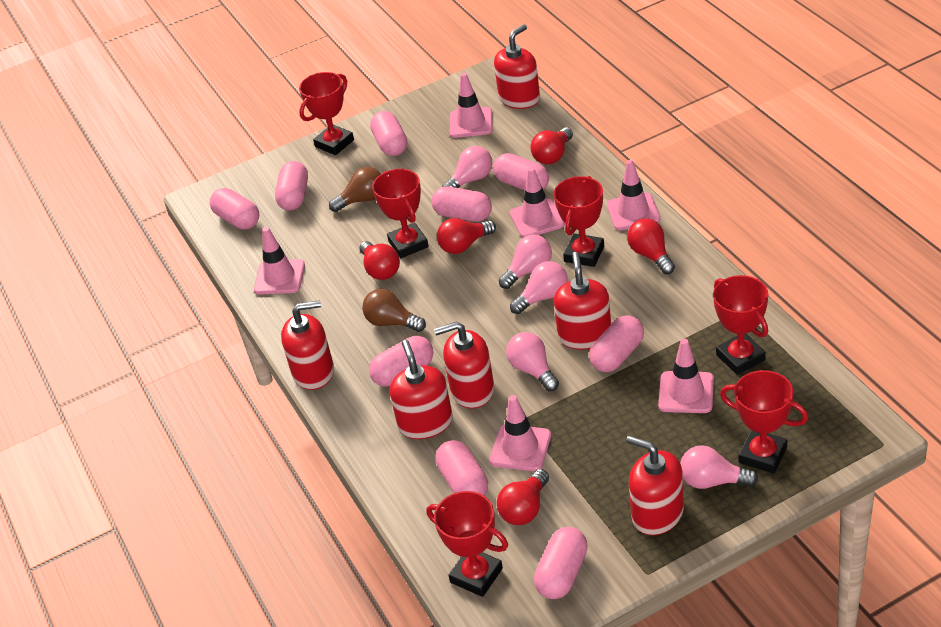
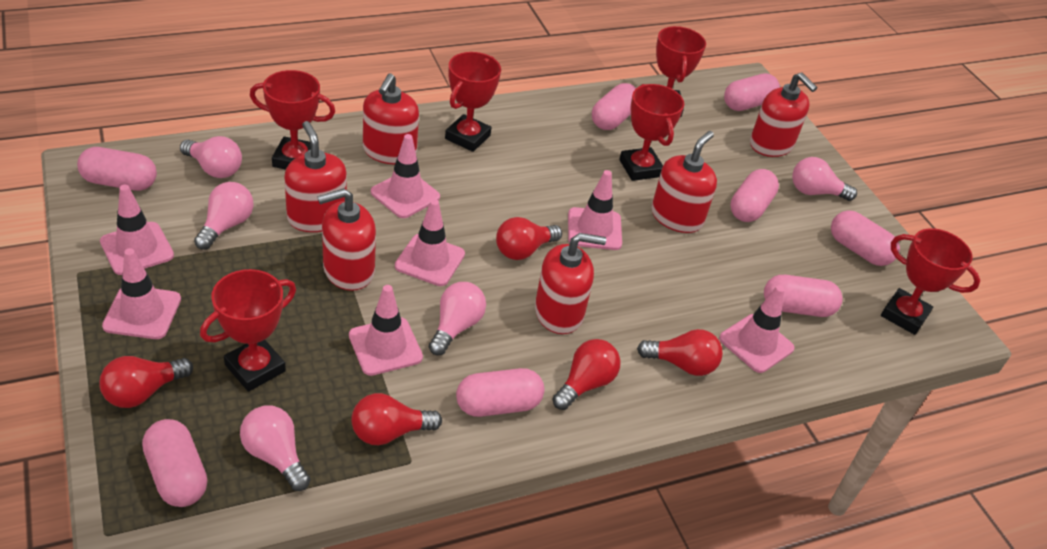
brown light bulb: [329,167,381,212] [362,289,426,332] = 2 -> none = 0
pink capsule: [209,188,259,230] [275,161,308,210] [369,336,433,387] [370,111,407,156] [431,186,492,222] [435,440,488,496] [493,153,549,190] [534,527,588,599] [589,315,644,372] = 9 -> [77,147,157,191] [142,419,207,507] [456,368,544,417] [592,83,636,130] [724,73,780,111] [730,169,779,222] [764,275,843,317] [831,210,900,266] = 8
pink traffic cone: [254,227,305,295] [450,73,493,138] [489,395,551,471] [510,167,565,237] [607,160,660,230] [658,339,714,413] = 6 -> [100,185,174,275] [102,248,181,339] [349,285,423,376] [371,134,440,218] [395,199,465,286] [568,170,622,250] [719,285,795,373] = 7

